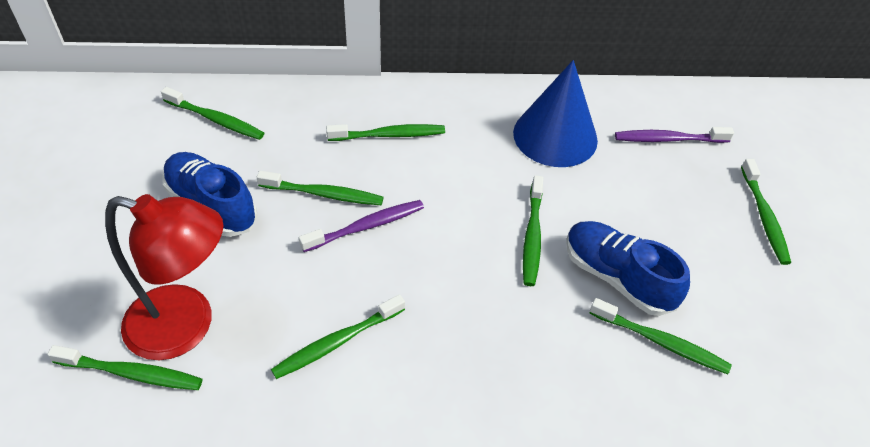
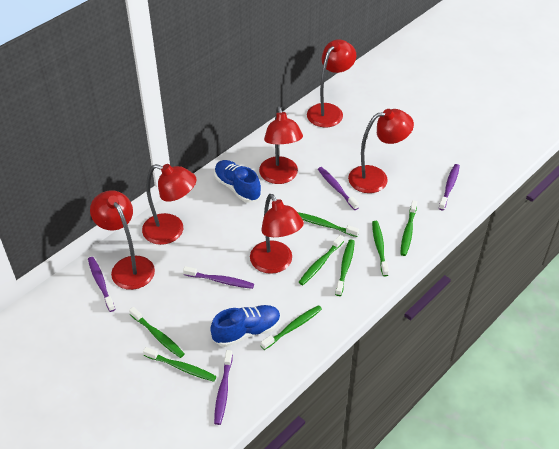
blue cone: [513,60,598,167] = 1 -> none = 0
purple toothbrush: [299,200,424,252] [615,127,734,143] = 2 -> [88,257,115,312] [183,266,254,289] [214,350,233,425] [318,167,359,210] [439,164,460,210] = 5
red lamp: [105,194,223,360] = 1 -> [90,190,155,290] [142,164,197,245] [250,194,304,274] [259,106,303,184] [307,39,356,127] [348,109,414,193] = 6

